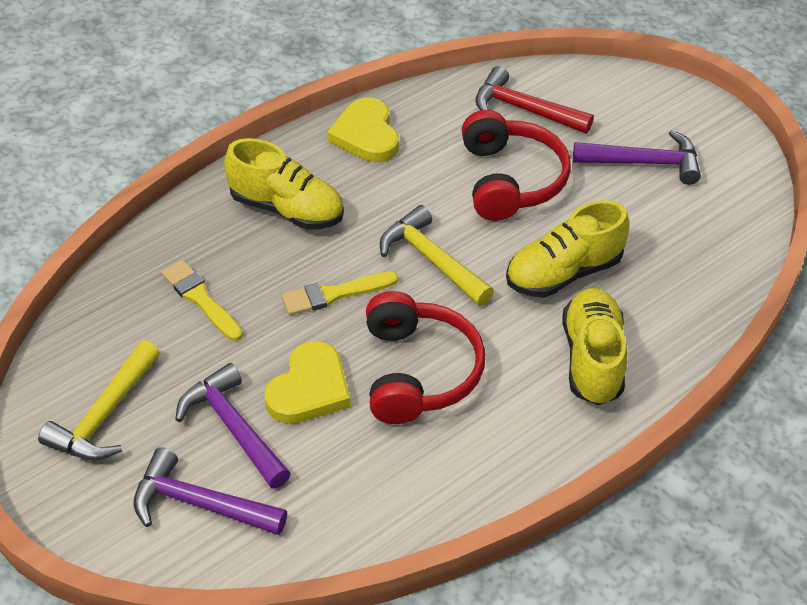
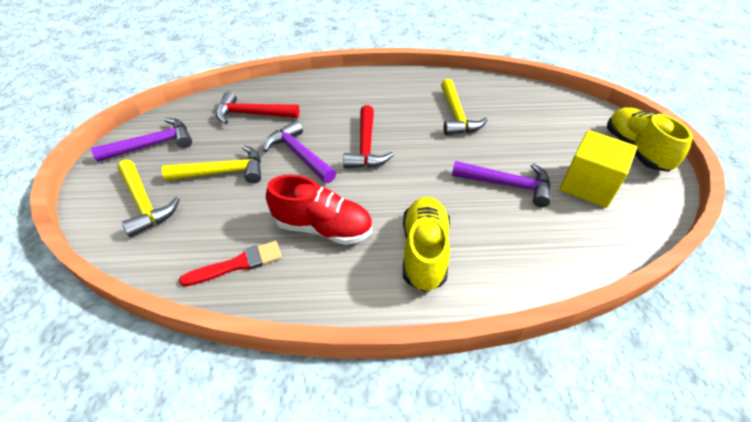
red brush: none = 0 -> [179,241,282,287] = 1
red hammer: [475,66,594,133] = 1 -> [216,92,299,124] [343,105,394,168] = 2
red headphones: [366,291,485,424] [462,110,571,221] = 2 -> none = 0
red shoe: none = 0 -> [266,175,372,245] = 1
yellow brush: [161,260,243,341] [281,271,399,315] = 2 -> none = 0
yellow cube: none = 0 -> [560,130,637,208] = 1
yellow hammer: [38,340,160,460] [380,205,494,306] = 2 -> [117,160,180,237] [162,145,261,184] [441,79,488,135] = 3
yellow heart: [265,341,351,424] [327,97,399,162] = 2 -> none = 0
yellow shoe: [224,138,344,230] [506,200,629,298] [563,288,627,405] = 3 -> [403,197,450,292] [607,107,693,172] = 2

